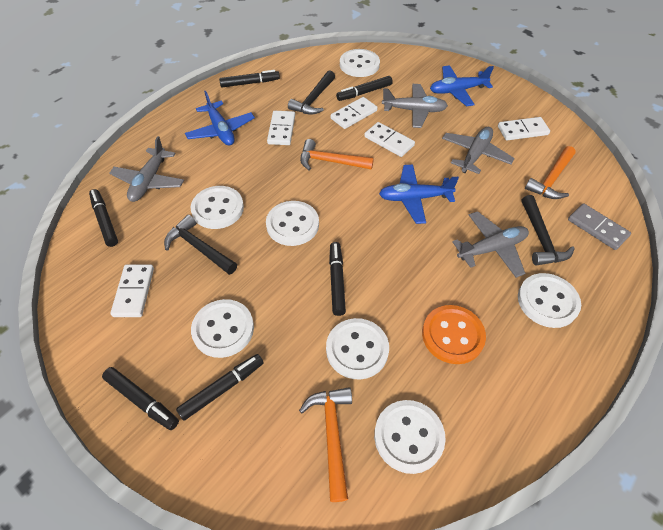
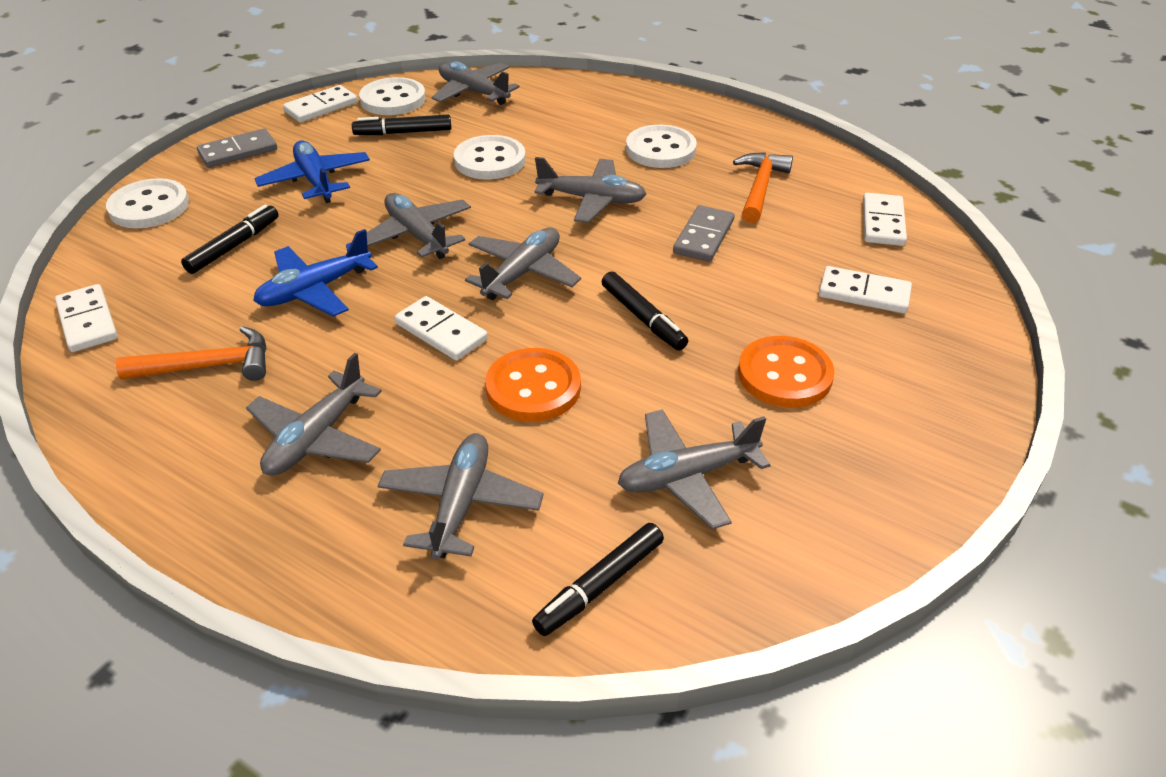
black hammer: [164,214,237,275] [288,70,335,115] [522,195,575,266] = 3 -> none = 0
black marker: [89,189,118,247] [102,367,179,430] [176,354,264,421] [219,70,280,87] [329,242,346,316] [336,76,393,101] = 6 -> [181,204,279,274] [352,115,451,135] [532,523,664,636] [602,271,688,351] = 4
blue plane: [185,91,255,146] [379,165,459,224] [430,65,494,107] = 3 -> [253,229,378,317] [254,140,370,203] = 2
grey domino: [568,203,631,250] = 1 -> [197,128,277,168] [673,205,735,262] = 2
grey plane: [109,136,184,202] [382,84,448,128] [442,127,515,174] [452,211,529,278] = 4 -> [246,353,382,476] [367,193,471,259] [378,433,544,560] [431,61,520,105] [465,228,581,300] [535,157,646,223] [618,409,770,529] = 7
orange button: [422,305,486,364] = 1 -> [485,348,581,422] [738,336,835,408] = 2
orange hammer: [299,387,352,502] [300,139,374,171] [525,146,576,199] = 3 -> [116,326,267,381] [733,152,793,223] = 2
white button: [191,186,244,229] [191,299,254,358] [266,201,319,246] [326,318,389,379] [340,49,380,77] [374,400,446,474] [518,273,581,328] = 7 -> [106,178,189,228] [359,77,426,115] [454,135,526,179] [626,125,697,168] = 4

